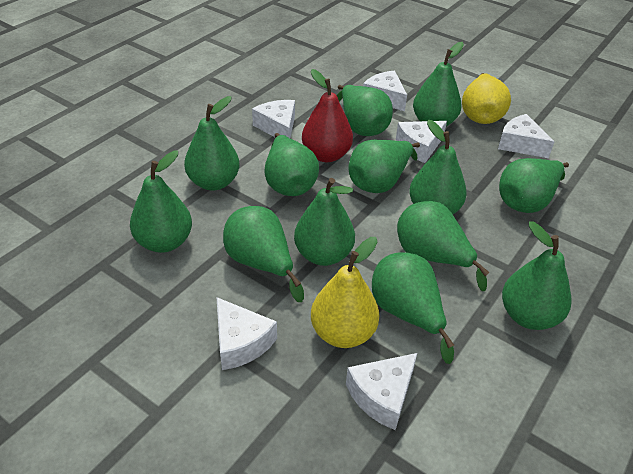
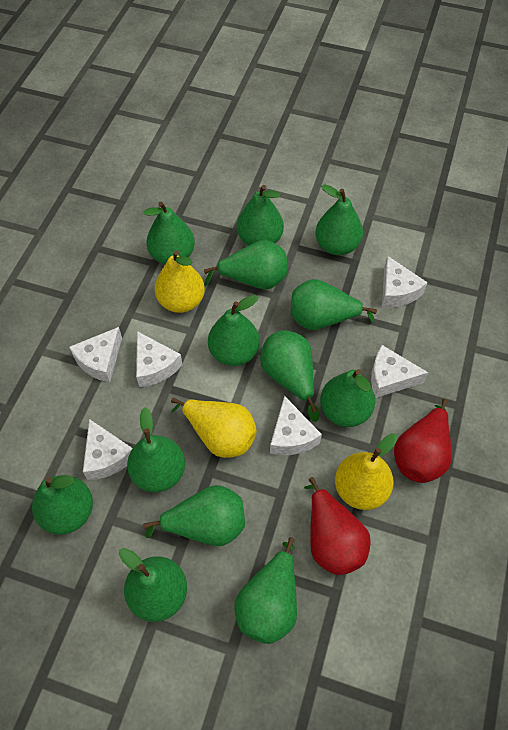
red pear: [302,69,353,162] = 1 -> [304,477,371,575] [394,399,452,483] = 2
yellow pear: [311,237,379,348] [462,73,511,124] = 2 -> [155,250,205,313] [171,398,257,458] [335,433,398,510] = 3

